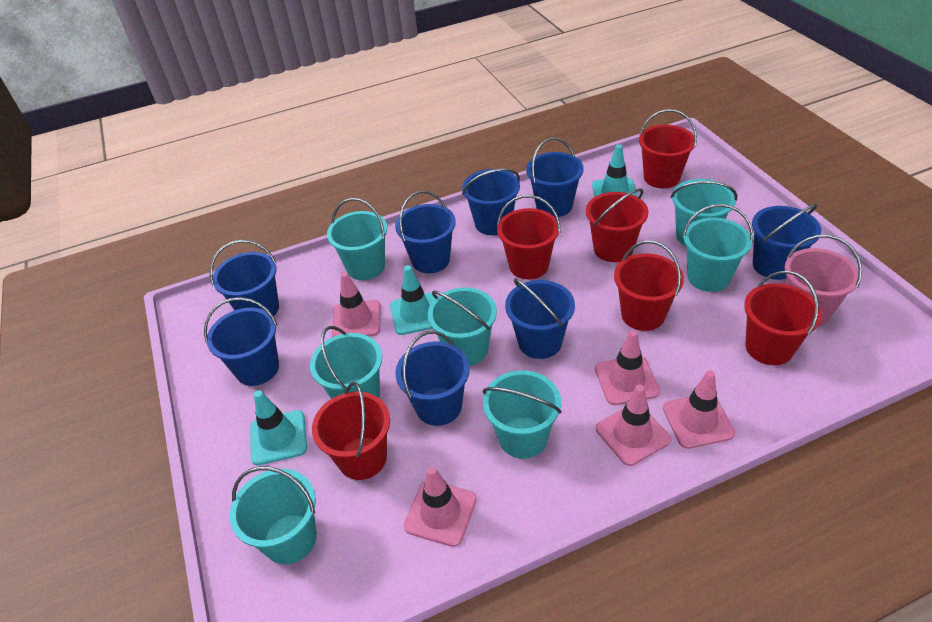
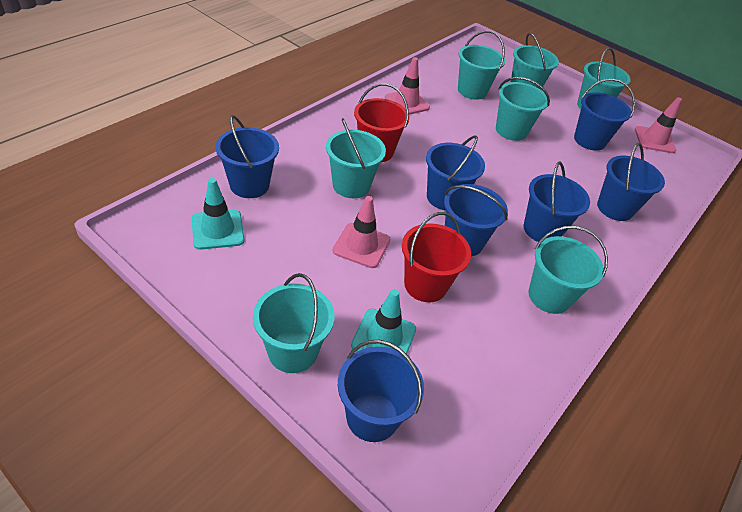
blue bucket: [204,297,279,386] [210,240,279,316] [395,190,456,273] [395,331,470,426] [462,168,520,235] [505,278,575,359] [526,138,584,217] [752,204,821,280] = 8 -> [216,115,279,198] [338,340,424,442] [426,135,485,210] [444,184,508,257] [523,161,590,242] [574,79,635,151] [597,143,665,221] = 7
pink bucket: [785,235,862,326] = 1 -> none = 0
pink traffic cone: [332,272,381,337] [404,466,477,547] [595,330,660,405] [596,385,671,466] [663,370,735,449] = 5 -> [333,196,390,268] [385,57,430,115] [635,97,682,153] = 3
red bucket: [312,382,390,480] [497,195,560,279] [586,188,648,262] [614,240,684,331] [639,109,697,188] [744,271,822,365] = 6 -> [354,83,410,162] [402,212,471,302] = 2
turquoise traffic cone: [250,390,307,465] [390,265,435,335] [592,144,638,197] = 3 -> [192,178,244,250] [351,289,416,354] = 2

